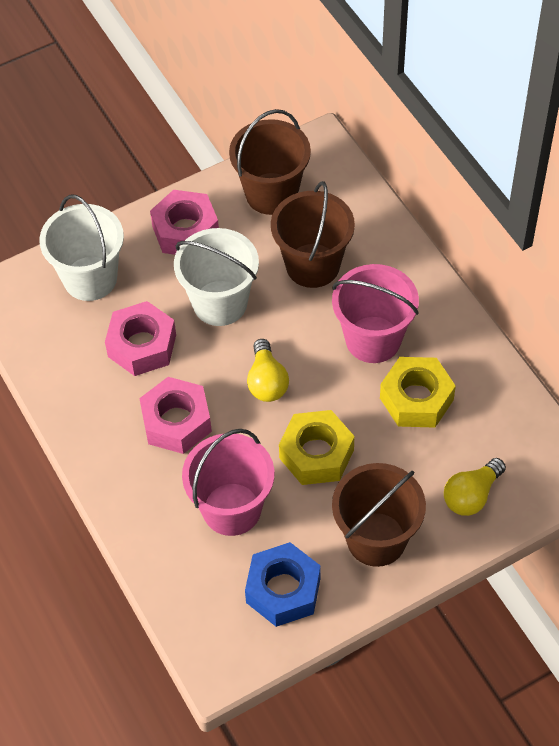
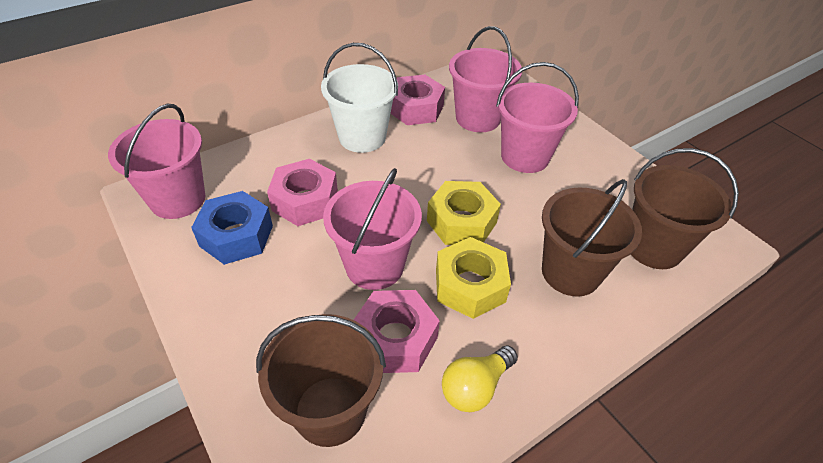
pink bucket: [182,429,274,536] [332,264,419,363] = 2 -> [108,104,206,219] [323,168,422,290] [449,26,522,132] [496,62,579,173] = 4
white bucket: [39,195,124,301] [174,228,259,326] = 2 -> [321,43,398,153] = 1
yellow light bulb: [247,339,289,402] [444,458,506,516] = 2 -> [442,345,518,412] = 1

